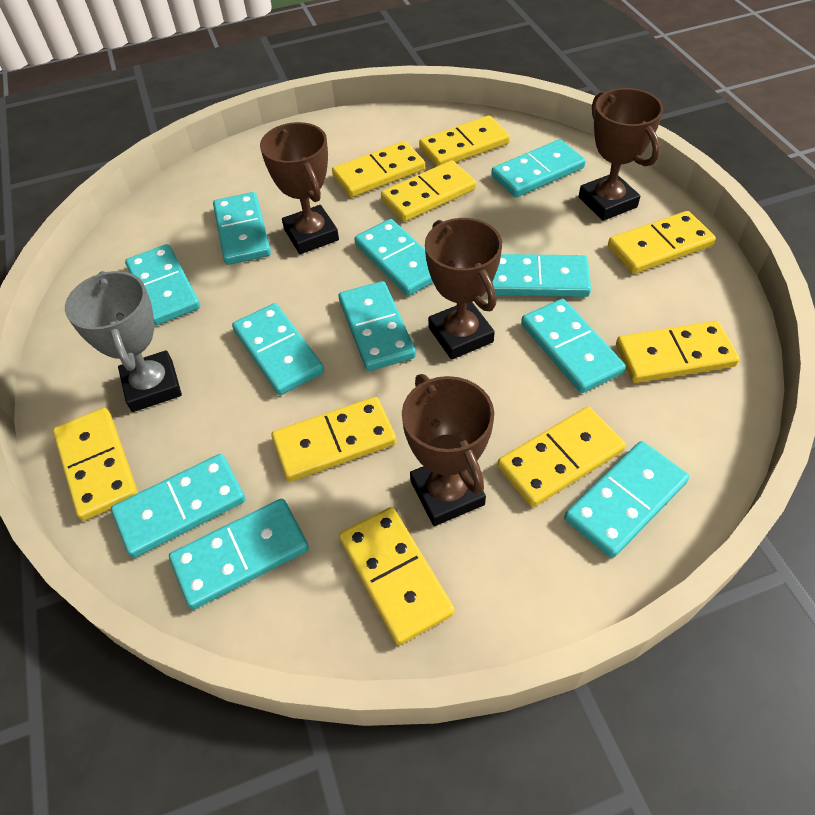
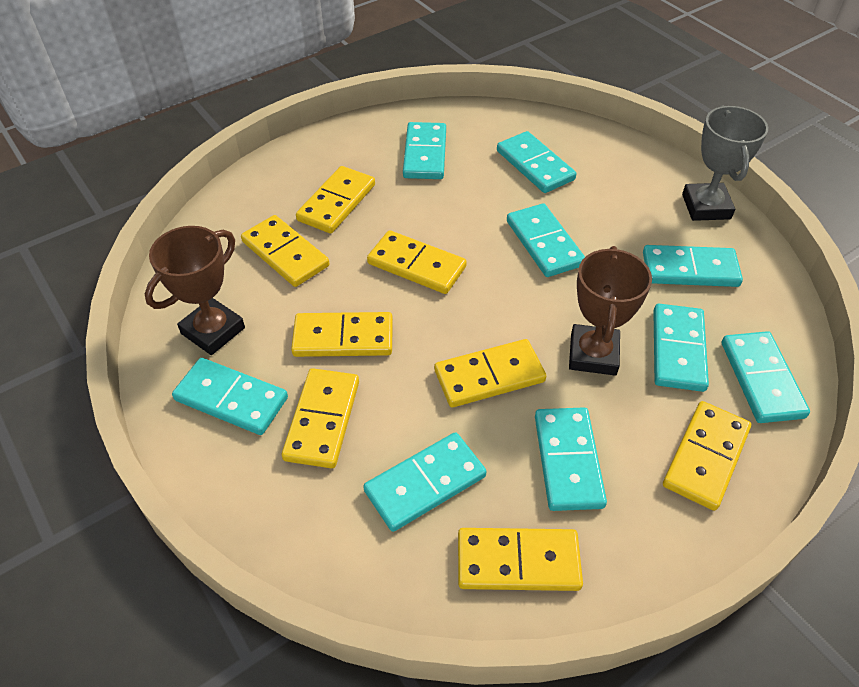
brown trophy: [260,122,339,254] [402,374,494,526] [425,218,502,360] [579,88,663,221] = 4 -> [145,226,245,355] [569,246,652,376] = 2
turquoise domino: [111,454,245,558] [125,244,200,325] [169,498,309,610] [213,192,271,265] [232,303,324,395] [338,281,416,371] [355,219,433,296] [491,139,586,197] [492,254,591,297] [521,299,626,393] [564,441,689,558] = 11 -> [172,358,288,435] [363,432,487,532] [403,122,446,179] [497,131,576,193] [507,204,585,277] [535,407,607,511] [643,245,743,287] [653,304,709,392] [722,331,810,423] = 9
yellow domino: [53,408,138,521] [271,397,397,482] [332,141,425,197] [339,507,455,645] [381,160,476,222] [419,116,510,167] [497,407,626,507] [608,211,716,274] [616,321,740,383] = 9 -> [241,215,330,287] [282,368,359,468] [291,312,393,357] [296,166,375,234] [367,230,467,294] [434,339,546,407] [458,528,583,591] [663,401,751,511] = 8

